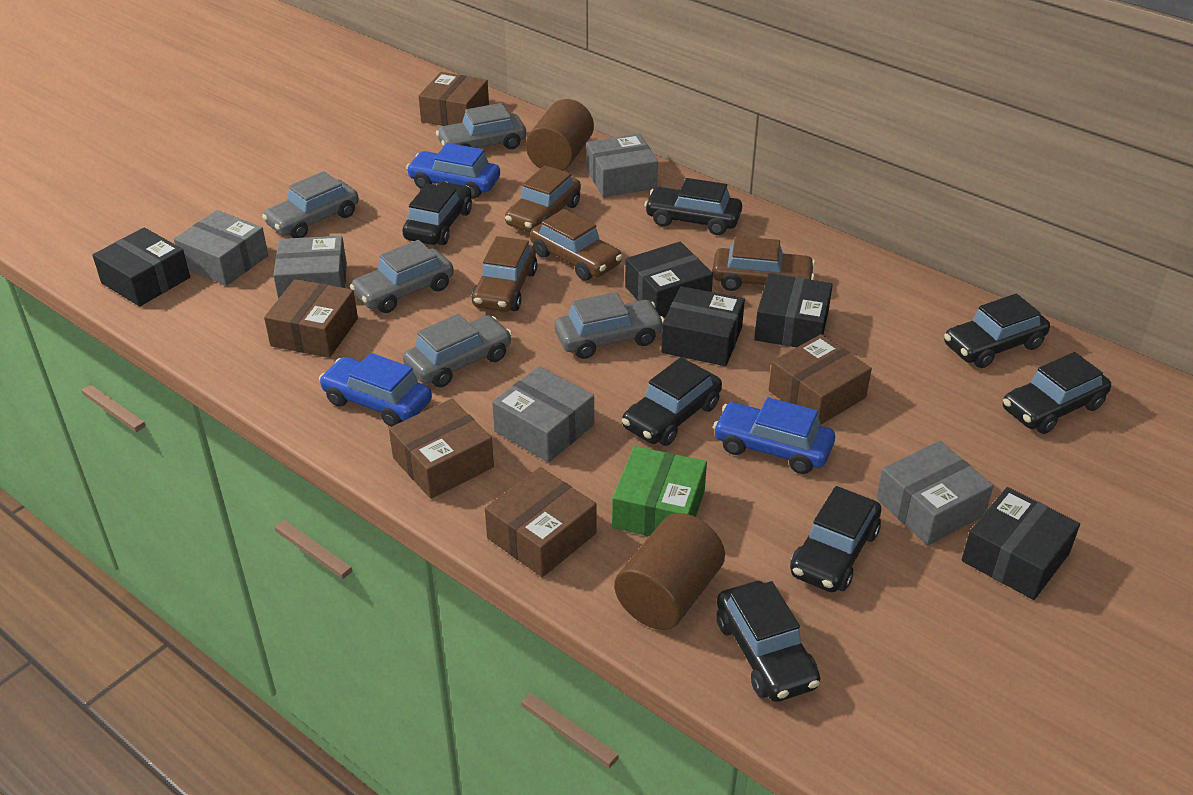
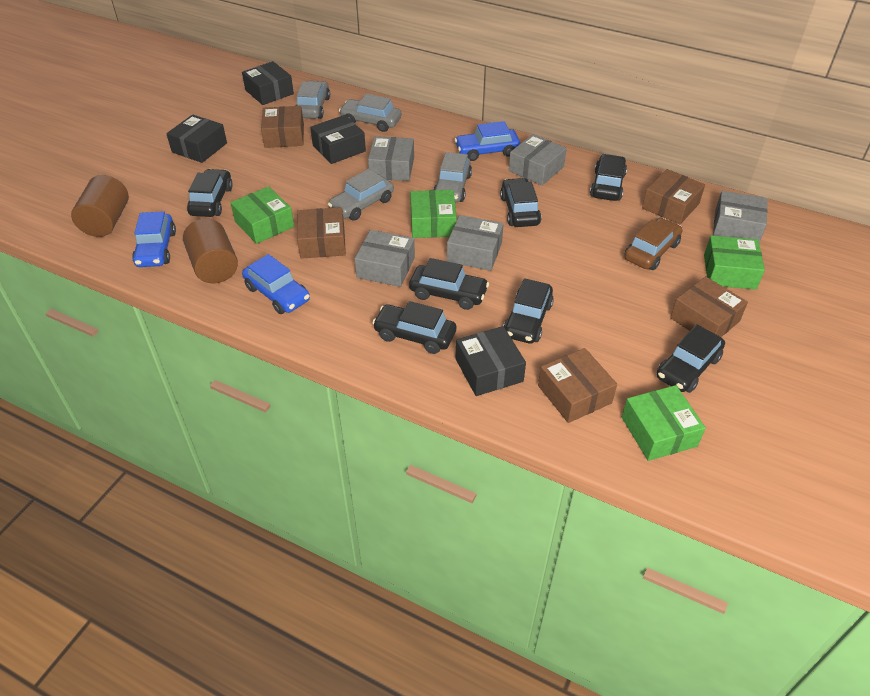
black box: [92,227,190,306] [625,242,713,318] [661,286,745,366] [754,273,833,347] [962,487,1080,600] = 5 -> [166,115,227,163] [242,61,294,105] [310,115,366,164] [455,326,526,396] = 4
brown car: [472,236,538,312] [505,165,581,232] [530,209,622,281] [712,236,815,291] = 4 -> [624,218,683,270] = 1
green box: [612,446,707,536] = 1 -> [231,186,294,244] [410,190,457,238] [622,385,706,461] [704,235,765,290] = 4
grey car: [262,171,359,238] [350,240,454,313] [403,314,512,388] [436,103,526,149] [555,292,664,359] = 5 -> [296,81,330,119] [328,169,394,221] [339,94,401,132] [433,152,472,202] = 4

